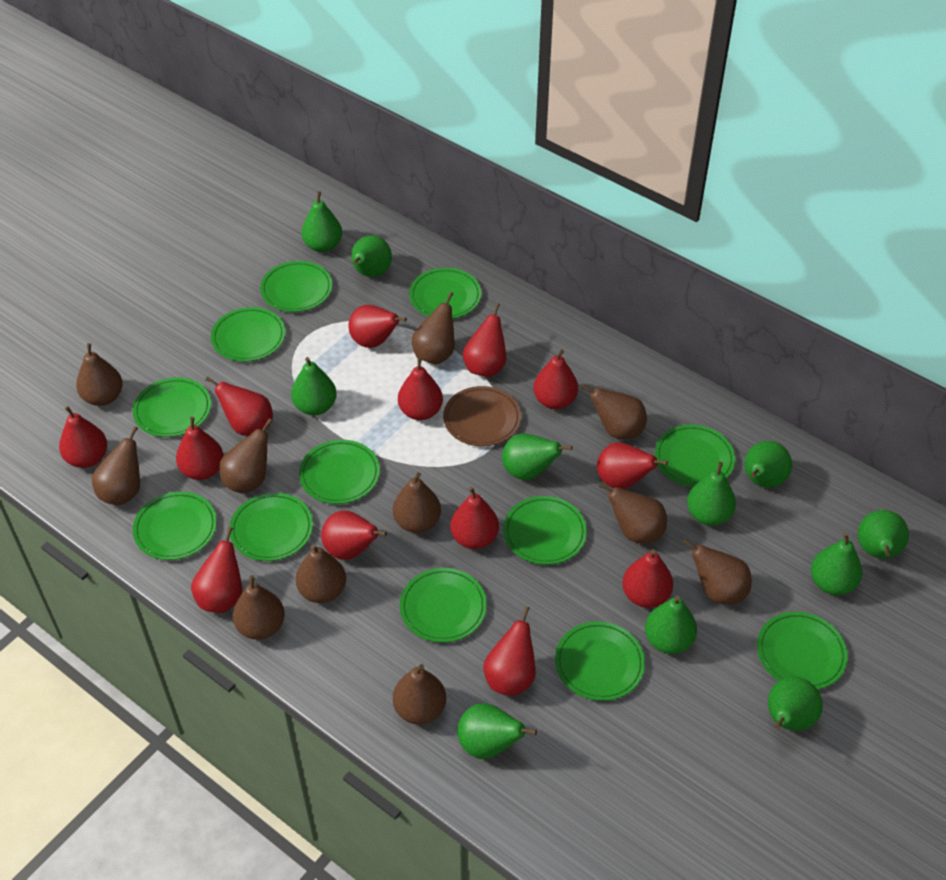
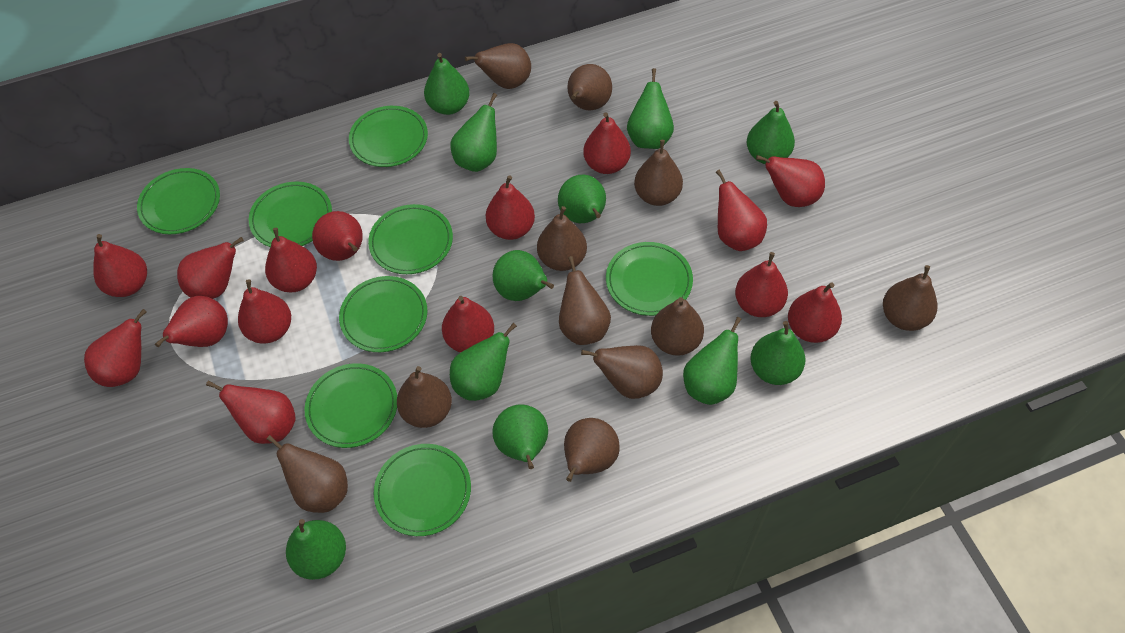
brown plate: [443,386,521,446] = 1 -> none = 0
green plate: [133,377,211,437] [133,492,217,560] [211,307,285,362] [229,493,313,561] [260,261,332,312] [299,440,380,504] [400,568,487,643] [409,268,481,319] [503,496,587,565] [555,621,645,701] [655,424,735,487] [757,612,848,690] = 12 -> [137,168,220,234] [249,182,332,247] [305,363,397,448] [339,276,427,352] [349,106,428,167] [368,204,453,274] [374,444,471,536] [606,242,693,316] = 8
red pear: [59,406,107,468] [176,417,224,480] [191,527,242,613] [205,376,273,436] [321,511,387,560] [348,305,407,348] [398,358,443,420] [450,487,499,549] [463,303,506,377] [483,606,536,696] [533,350,578,409] [597,442,668,489] [622,549,673,608] = 13 -> [84,309,147,387] [93,234,147,297] [155,296,228,347] [177,237,244,299] [206,380,296,444] [238,279,291,343] [265,228,317,292] [312,211,363,261] [442,296,494,352] [486,175,535,240] [583,112,631,174] [716,170,767,251] [735,252,788,317] [756,155,825,207] [788,282,842,343] = 15

